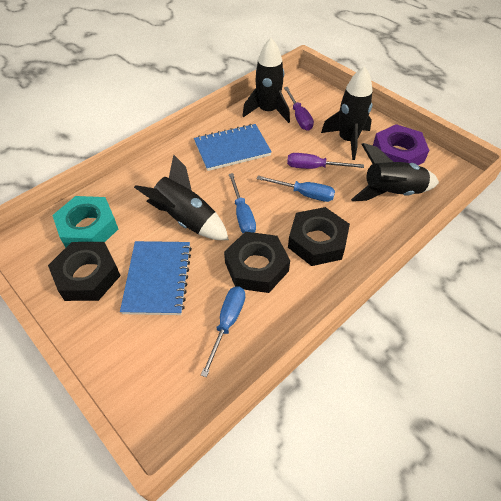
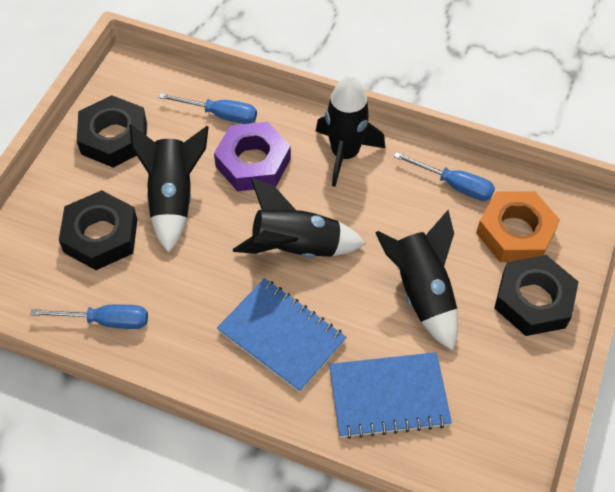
orange nut: none = 0 -> [476,191,560,262] = 1
purple screwdriver: [284,87,314,131] [287,153,364,169] = 2 -> none = 0
turquoise nut: [52,196,118,248] = 1 -> none = 0

